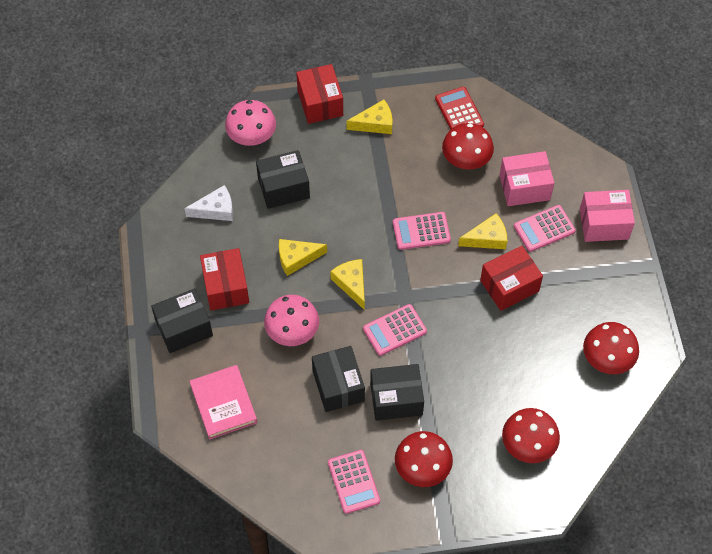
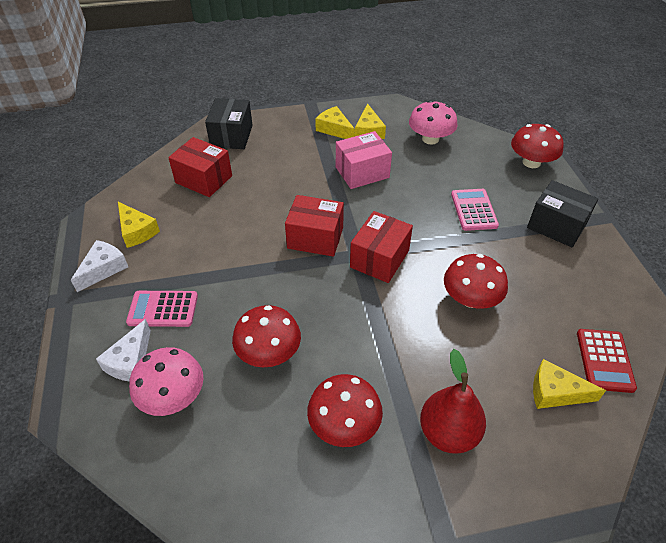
black box: [151,288,213,353] [256,150,310,209] [312,346,365,412] [370,364,424,421] = 4 -> [205,98,253,149] [527,180,598,247] = 2
pink book: [190,365,257,440] = 1 -> none = 0
pink box: [500,151,554,206] [580,190,635,242] = 2 -> [336,131,392,189] = 1
pink calculator: [328,450,380,514] [363,304,427,356] [393,212,451,250] [514,205,576,252] = 4 -> [126,291,198,327] [451,189,499,231] = 2
red pear: none = 0 -> [420,349,486,454] = 1
white cheese: [184,185,233,221] = 1 -> [71,240,128,292] [96,319,151,381] = 2

